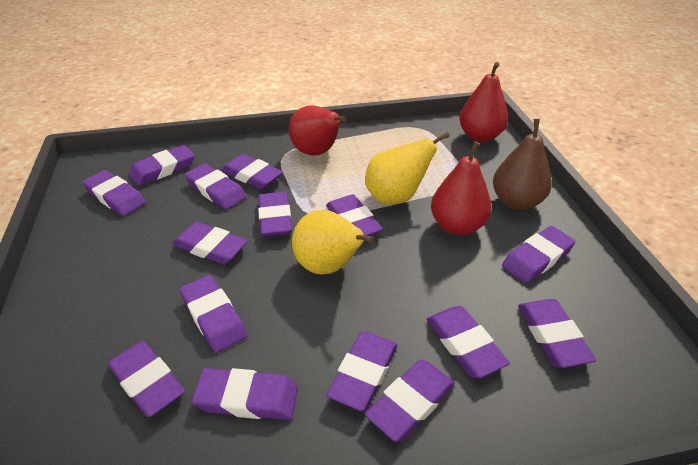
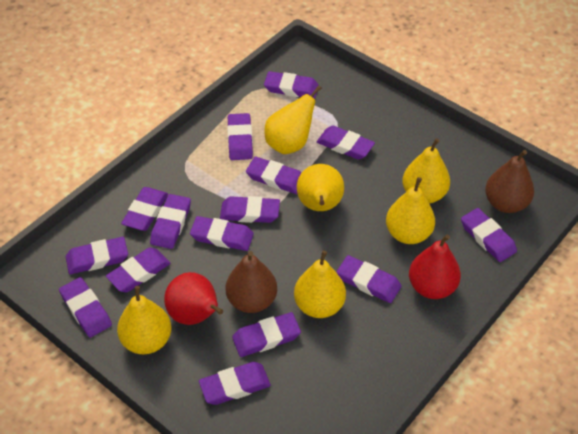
brown pear: [493,119,552,210] = 1 -> [226,251,277,313] [485,150,534,213] = 2
red pear: [289,105,346,156] [431,141,492,235] [459,62,508,142] = 3 -> [164,272,223,325] [409,234,461,299] = 2
yellow pear: [292,210,375,275] [365,132,450,204] = 2 -> [117,286,172,354] [264,85,322,154] [294,250,346,318] [297,164,344,211] [386,177,435,244] [402,138,450,203] = 6

